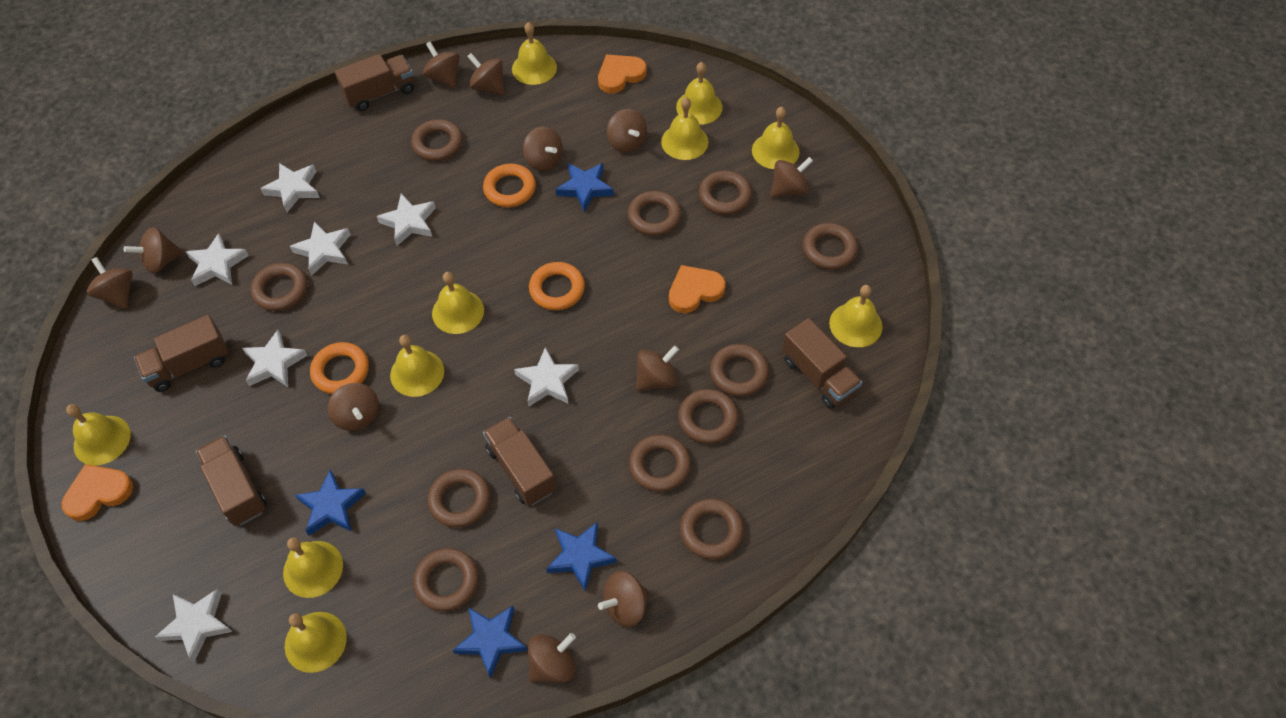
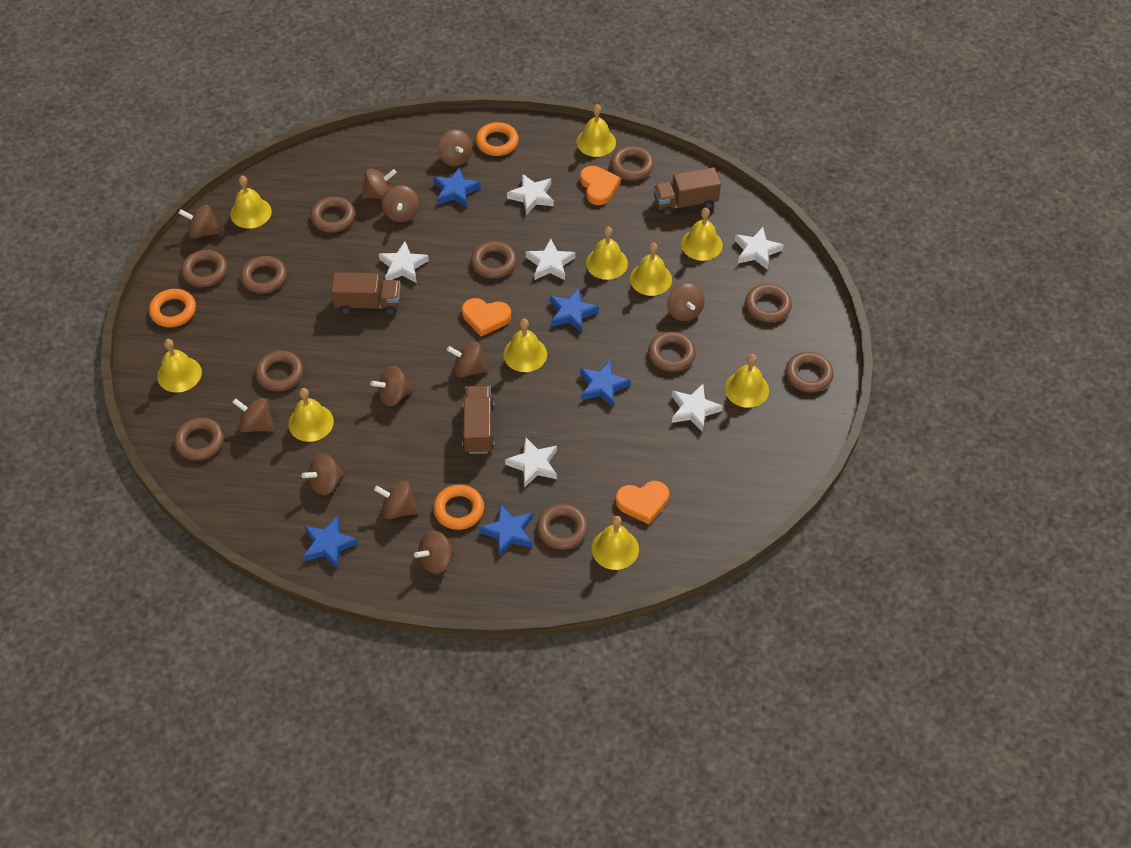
blue star: [295,470,366,536] [453,606,528,679] [546,522,617,592] [555,163,614,212] = 4 -> [303,516,358,568] [433,167,481,208] [479,504,533,557] [550,288,599,333] [580,360,631,407] = 5
brown truck: [134,315,229,392] [196,435,267,526] [334,54,414,111] [483,417,556,506] [782,318,862,409] = 5 -> [331,272,401,315] [462,386,494,454] [654,167,721,216] = 3
white star: [155,588,233,662] [185,233,249,286] [242,330,308,387] [260,163,320,212] [290,221,351,275] [377,194,436,246] [514,347,579,406] = 7 -> [379,242,429,283] [505,437,557,488] [507,174,554,215] [526,239,575,280] [672,384,723,432] [735,227,784,270] = 6

